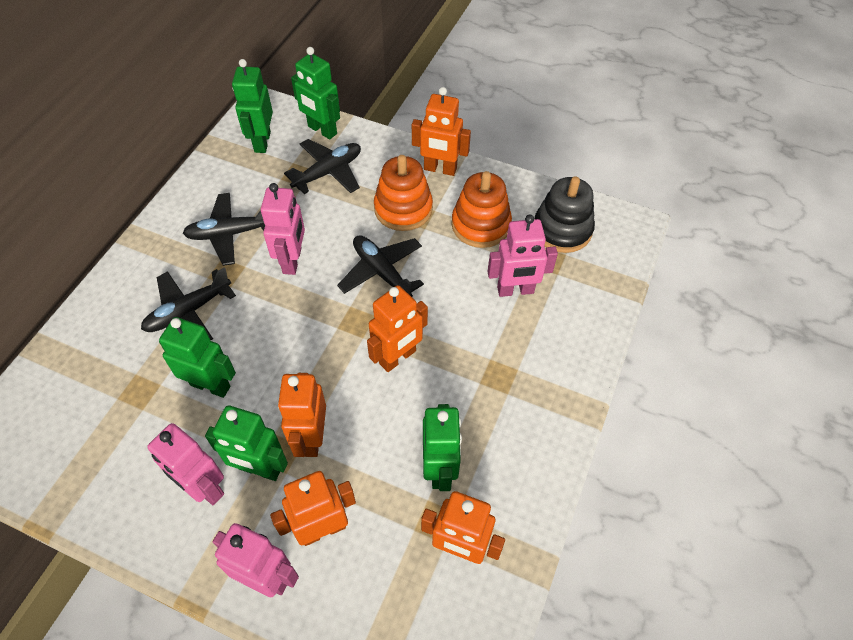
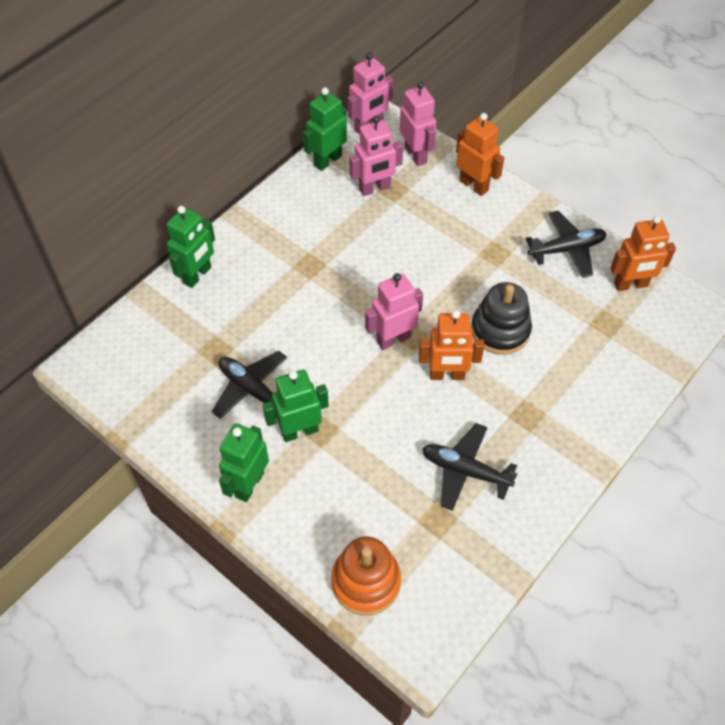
black plane: [141,267,236,340] [183,193,265,266] [284,139,361,194] [337,235,424,297] = 4 -> [212,351,287,419] [422,423,518,511] [525,211,607,278] = 3
green robot: [159,317,236,398] [205,405,288,481] [232,59,273,153] [291,47,340,139] [423,404,462,491] = 5 -> [167,206,215,288] [219,423,269,502] [262,370,329,442] [303,87,347,171] = 4
orange robot: [270,471,356,546] [278,373,326,457] [367,285,428,372] [412,87,471,176] [421,491,505,564] = 5 -> [419,310,484,380] [456,113,504,196] [610,215,676,291] = 3
orange stacking toy: [374,155,433,231] [452,171,512,248] = 2 -> [331,537,401,615] = 1

